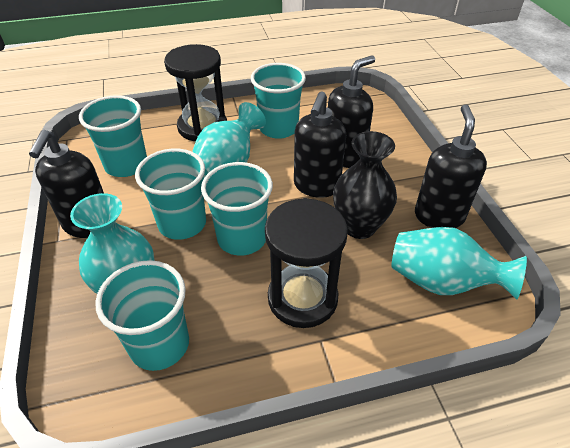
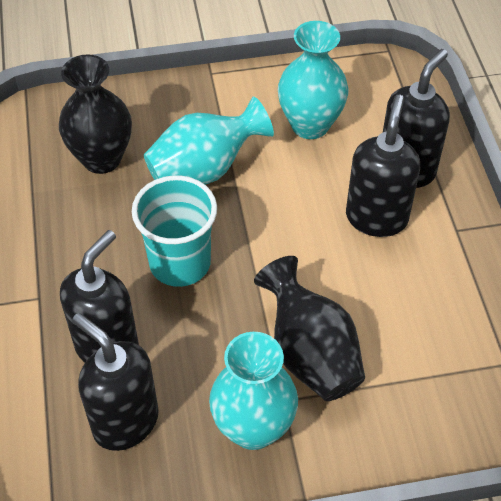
black hourglass: [164,44,227,141] [265,198,348,328] = 2 -> none = 0
black vase: [333,131,397,239] = 1 -> [59,54,132,174] [254,256,365,401] = 2
turquoise cup: [79,95,147,177] [95,260,189,371] [135,148,206,240] [201,162,273,255] [251,63,306,139] = 5 -> [132,175,217,287] = 1

